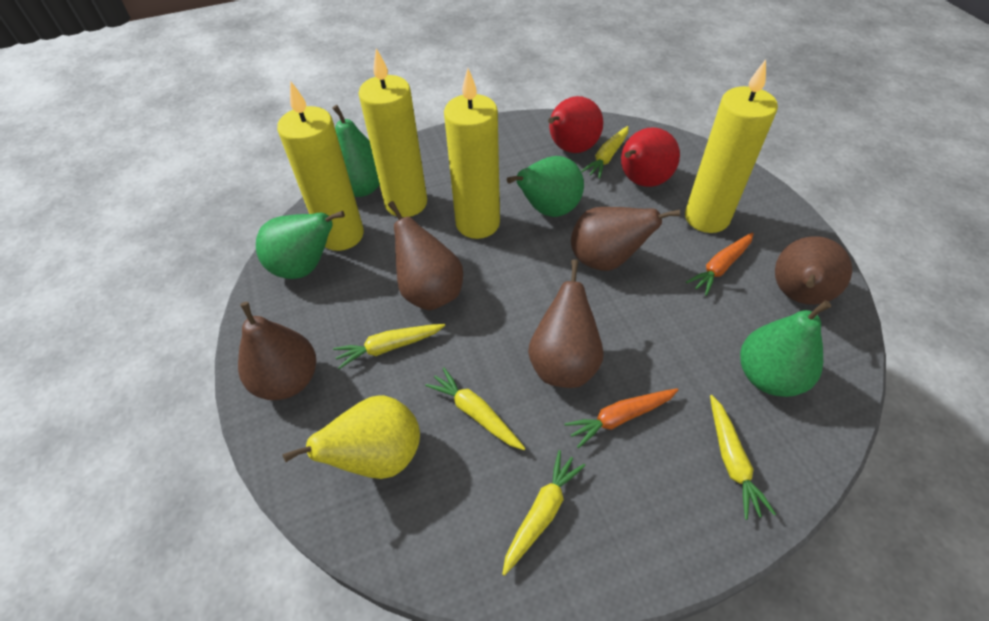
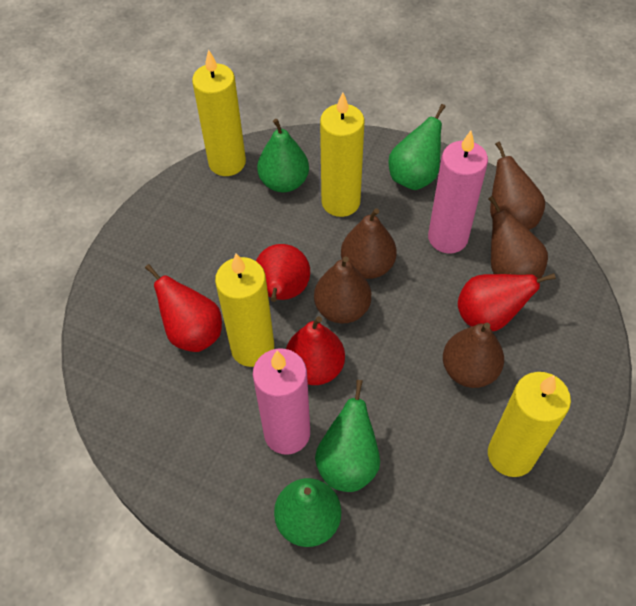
orange carrot: [565,388,678,448] [686,233,754,296] = 2 -> none = 0
pink candle: none = 0 -> [253,349,310,454] [428,131,488,253] = 2
red pear: [548,96,603,153] [621,127,680,187] = 2 -> [145,264,222,352] [256,244,310,302] [286,316,345,385] [458,273,556,331] = 4
yellow carrot: [333,324,445,369] [425,367,526,450] [502,450,585,576] [581,126,629,179] [710,395,776,520] = 5 -> none = 0
yellow pear: [282,395,420,479] = 1 -> none = 0

